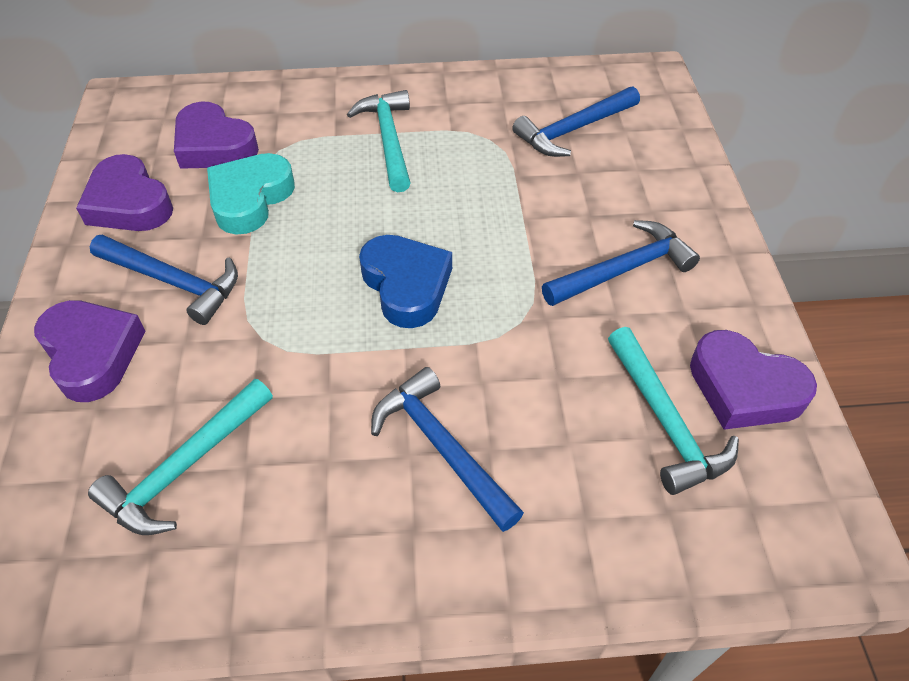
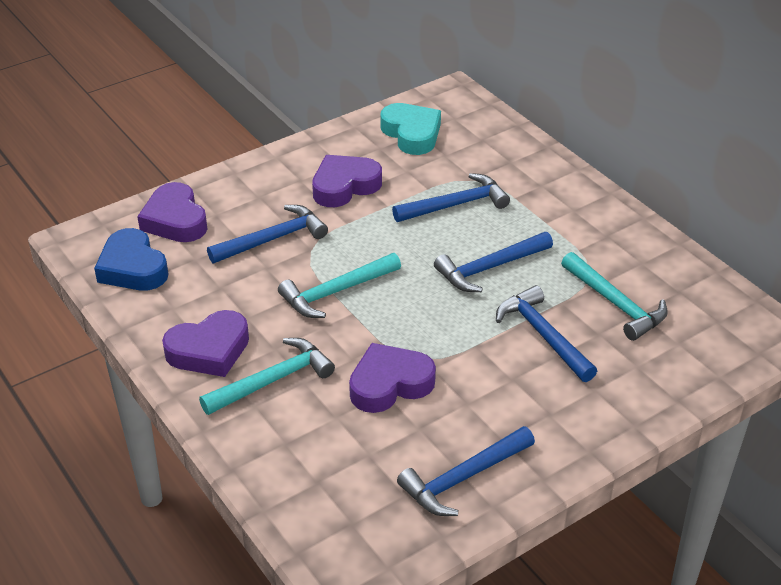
blue hammer: [89,235,238,325] [371,367,524,532] [512,86,640,157] [542,220,700,306] = 4 -> [207,205,328,263] [392,173,510,222] [397,426,535,516] [434,232,553,292] [496,285,597,382] = 5

